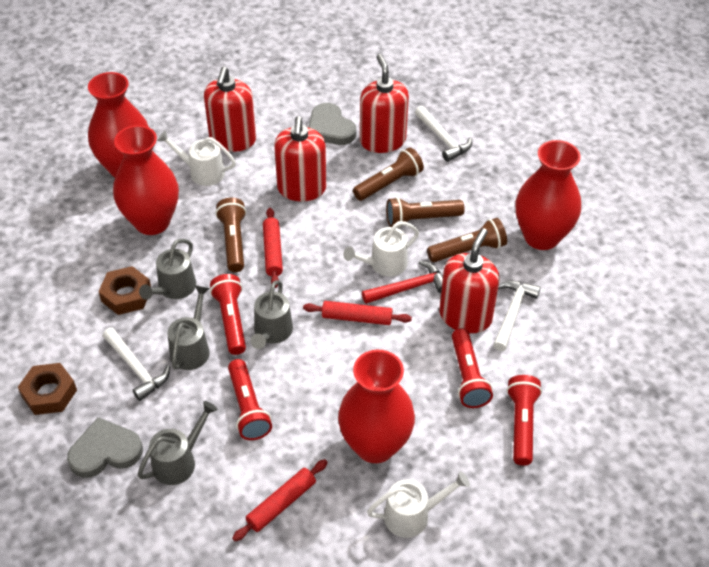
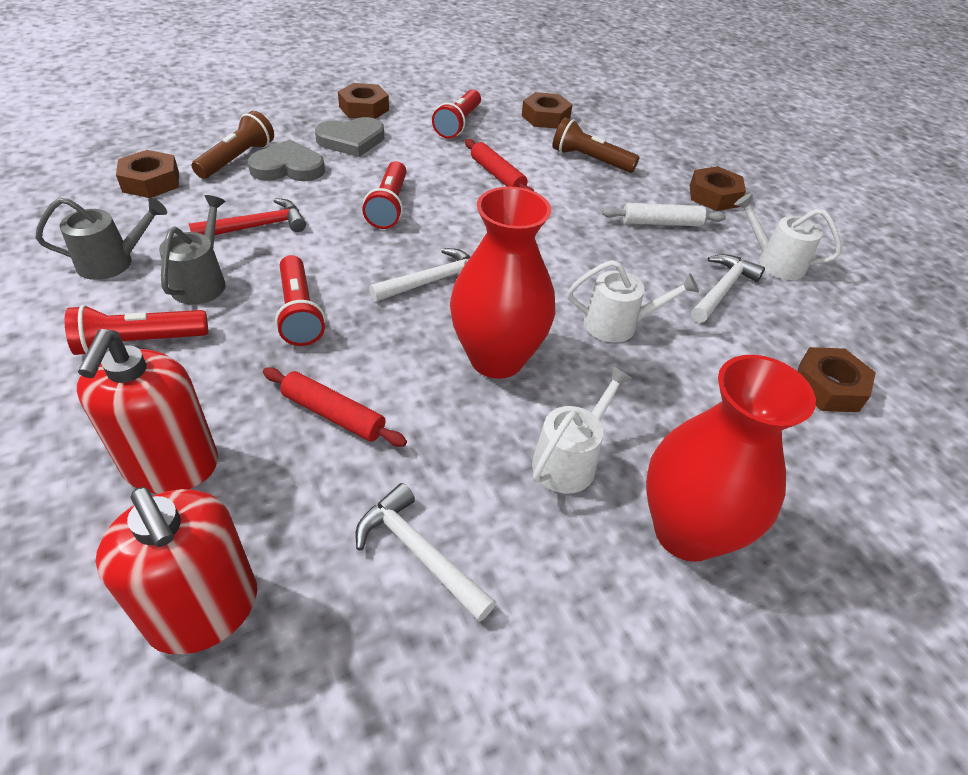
brown flashlight: [215,198,246,272] [353,147,424,201] [386,197,465,228] [427,218,507,262] = 4 -> [192,111,274,179] [552,118,639,173] = 2
brown nut: [18,363,77,415] [98,266,151,315] = 2 -> [116,150,179,198] [338,83,389,119] [522,92,572,129] [690,166,746,211] [797,347,876,412] = 5
grey watering can: [137,401,218,485] [139,239,196,300] [168,285,210,370] [251,280,293,349] = 4 -> [35,198,167,280] [159,195,226,305] = 2
red rolling pin: [232,459,328,541] [263,208,283,288] [303,301,412,325] = 3 -> [263,367,407,447] [465,139,534,191] = 2
red soap dispenser: [204,67,256,152] [274,116,326,201] [360,54,409,153] [439,228,500,333] = 4 -> [77,329,218,494] [96,487,257,654] = 2
red vase: [88,72,149,178] [113,125,179,235] [338,350,415,463] [516,140,581,250] = 4 -> [450,187,555,379] [646,355,816,562] = 2
white rolling pin: none = 0 -> [602,203,726,226] = 1

